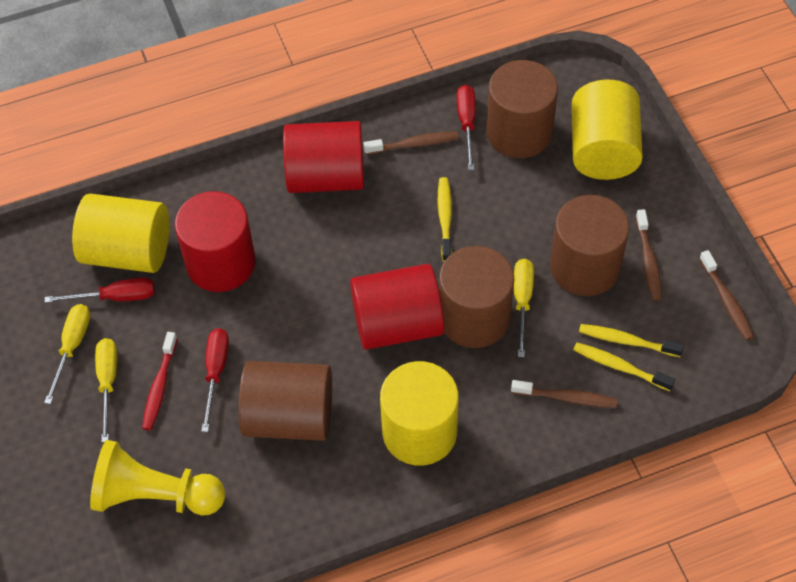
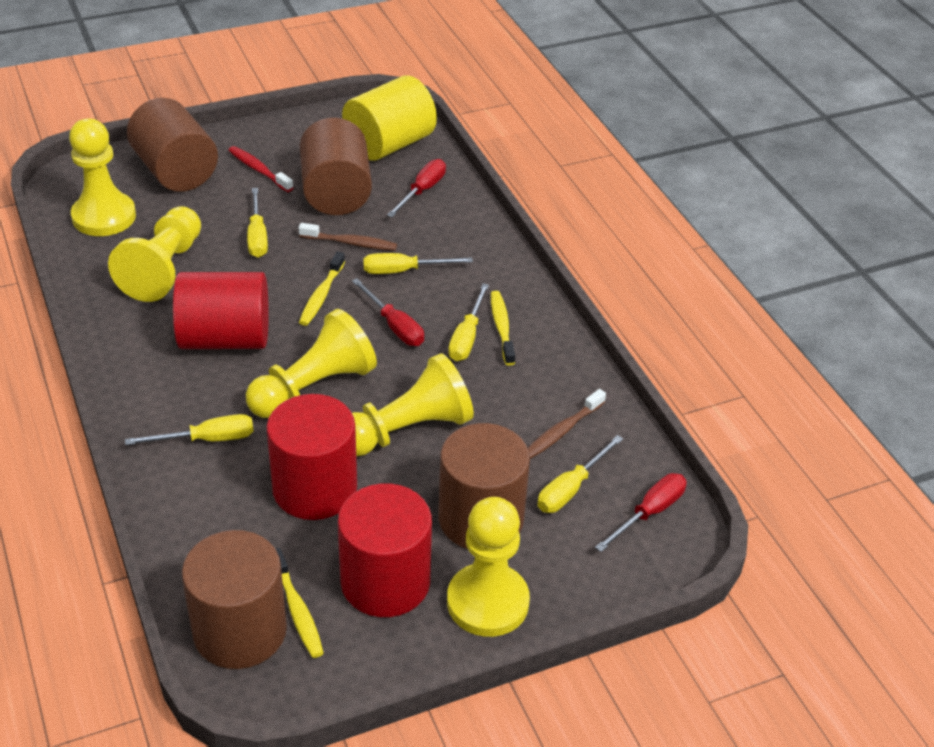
brown toothbrush: [364,132,458,155] [511,380,617,408] [636,209,662,301] [699,250,754,340] = 4 -> [299,223,397,251] [528,389,606,459] = 2
yellow cylinder: [72,193,169,273] [380,361,459,466] [572,80,643,180] = 3 -> [342,75,437,161] = 1
yellow pawn: [90,440,225,516] = 1 -> [69,118,136,236] [108,206,201,302] [246,309,377,418] [352,353,474,457] [447,497,530,637] = 5
yellow screwdriver: [44,304,90,404] [95,338,117,443] [514,259,534,357] = 3 -> [125,414,254,445] [247,188,268,258] [363,253,473,274] [448,283,489,361] [537,435,623,513] = 5

